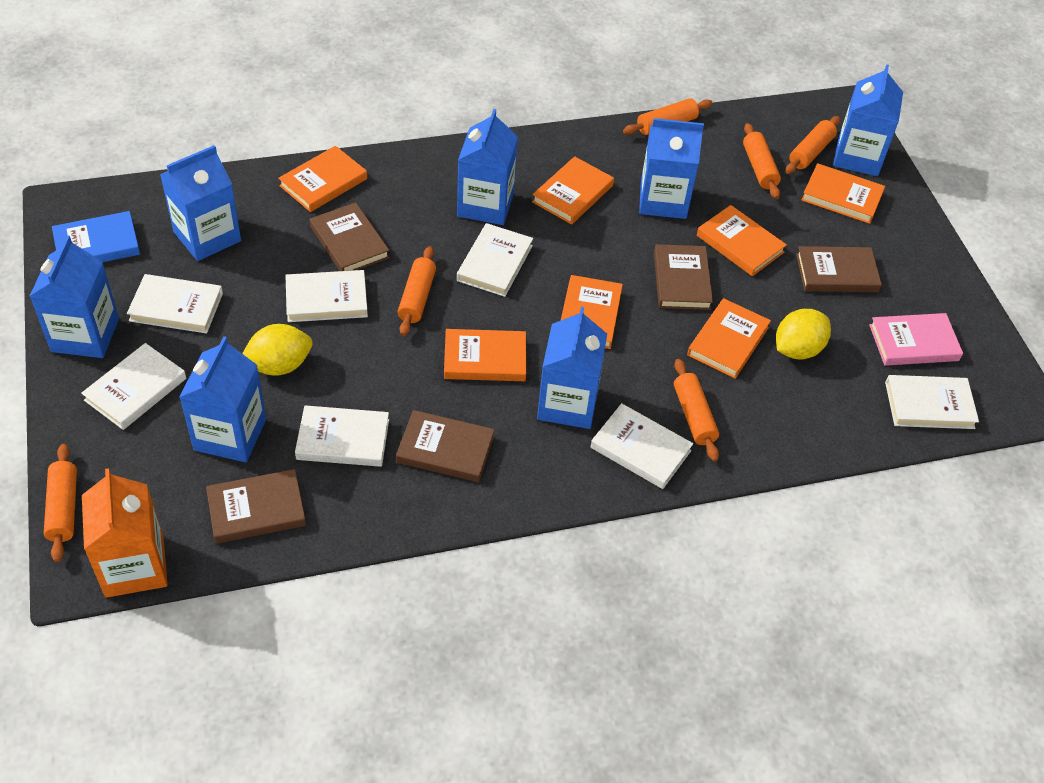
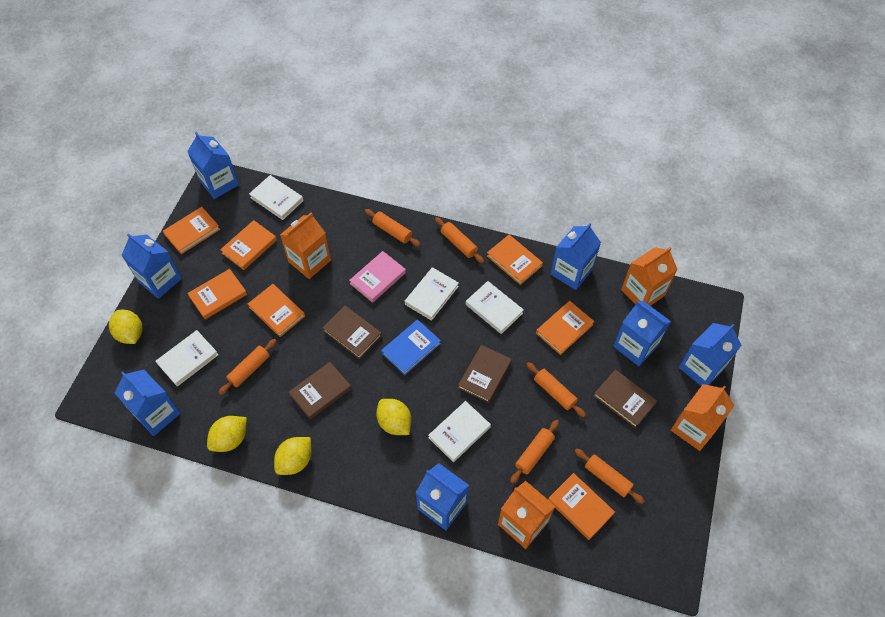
brown book: [206,469,306,544] [310,202,390,271] [396,410,495,482] [654,244,713,310] [796,246,882,292] = 5 -> [289,362,351,419] [323,306,382,359] [458,345,512,403] [594,369,657,428] = 4
orange carton: [82,468,168,598] = 1 -> [280,212,331,279] [498,481,555,549] [621,247,678,306] [671,384,734,451] = 4
white book: [81,343,186,430] [127,274,223,334] [285,270,368,322] [295,405,389,467] [457,223,533,297] [591,403,693,489] [885,375,979,429] = 7 -> [155,330,218,387] [249,175,304,220] [405,267,459,321] [428,401,491,462] [466,281,524,334] = 5
yellow lemon: [242,324,313,376] [776,309,831,359] = 2 -> [109,310,143,344] [207,416,247,452] [274,437,312,475] [376,399,412,435] = 4

